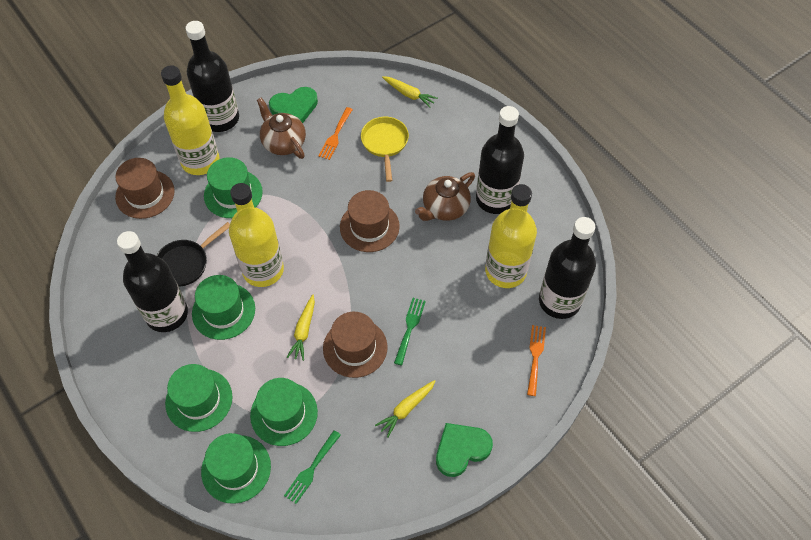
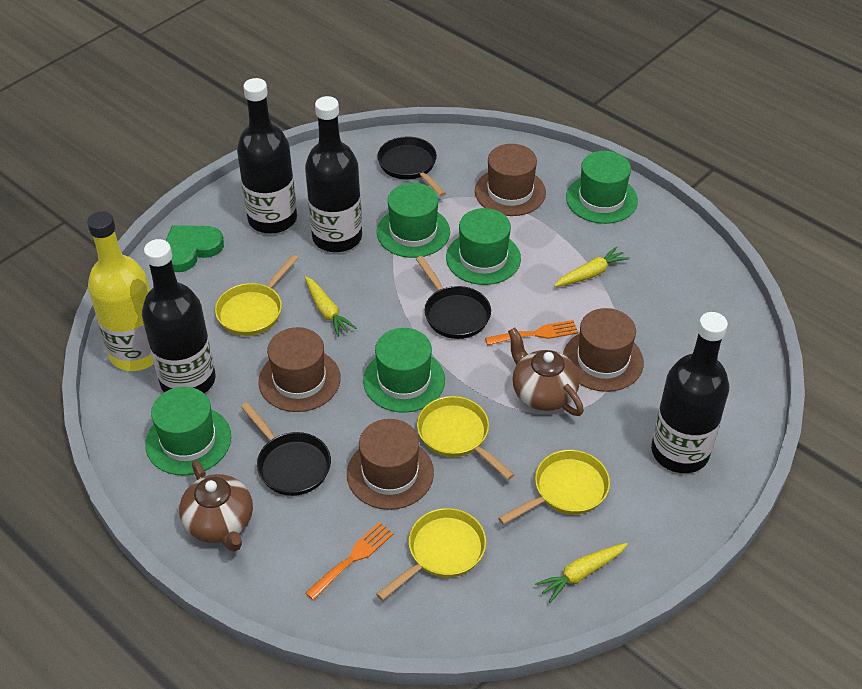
black pan: [156,222,230,286] = 1 -> [241,402,331,496] [377,136,446,196] [416,256,491,339] = 3
brown hat: [115,158,175,219] [323,312,388,378] [340,190,400,252] = 3 -> [259,327,341,412] [347,419,434,510] [475,144,546,216] [563,308,644,392] = 4
green fork: [284,430,341,504] [394,298,426,366] = 2 -> none = 0
green heart: [269,87,318,123] [436,423,493,477] = 2 -> [165,225,224,272] = 1
yellow bottle: [161,65,219,175] [229,183,284,287] [485,184,537,288] = 3 -> [87,211,154,371] = 1
yellow pan: [361,117,409,182] = 1 -> [215,254,298,336] [376,508,486,601] [417,396,515,480] [498,450,610,525] = 4

